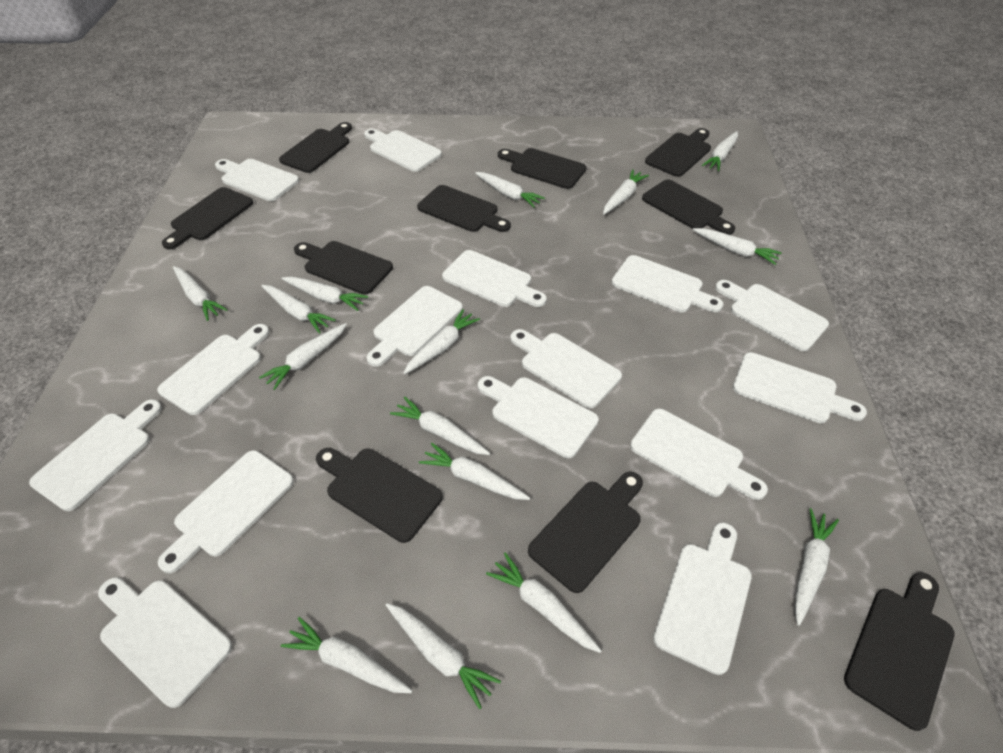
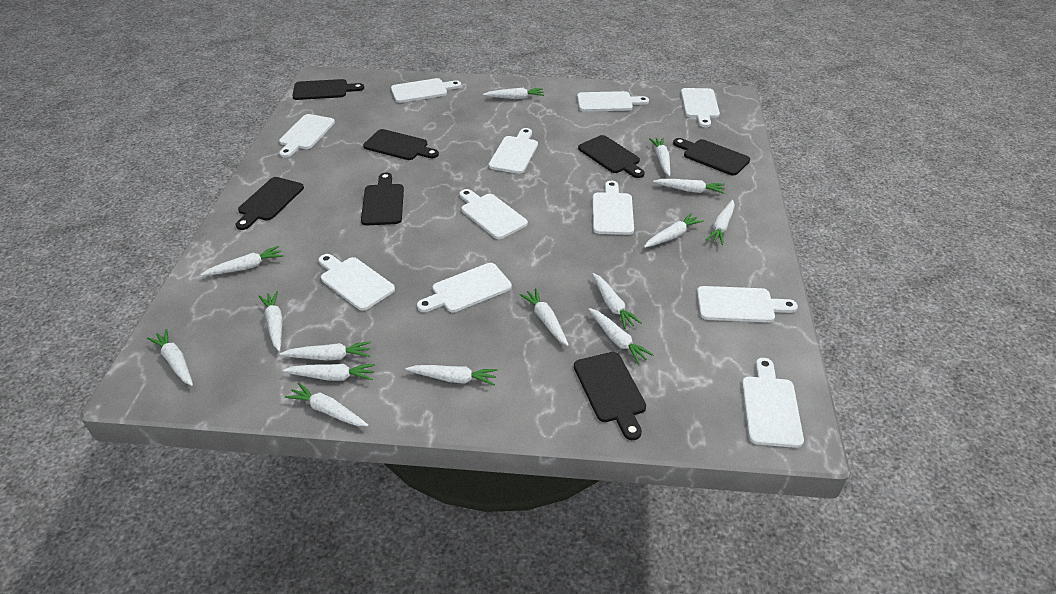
black cutting board: [162,187,253,250] [279,122,352,173] [294,241,393,295] [316,448,443,543] [417,185,511,232] [498,148,587,189] [528,472,643,593] [642,180,735,235] [645,128,711,177] [844,572,955,731] = 10 -> [236,177,304,230] [292,79,364,100] [361,172,404,225] [363,129,439,160] [574,352,646,440] [578,135,645,178] [673,138,750,176] = 7
white cutting board: [29,399,162,511] [98,578,232,708] [157,324,269,415] [158,450,294,573] [215,159,299,201] [364,129,442,172] [366,286,463,367] [442,250,547,307] [478,376,599,458] [510,329,622,408] [612,255,723,312] [630,409,768,500] [653,523,752,675] [715,280,829,351] [733,352,867,423] = 15 -> [279,114,335,158] [319,254,395,311] [391,78,461,103] [417,263,512,312] [460,189,528,239] [489,128,538,174] [577,91,649,112] [593,181,634,235] [681,88,720,127] [697,286,798,322] [742,358,804,448] = 11

